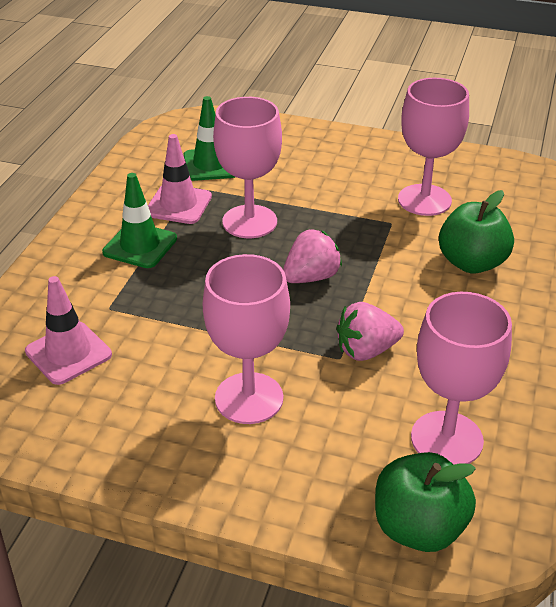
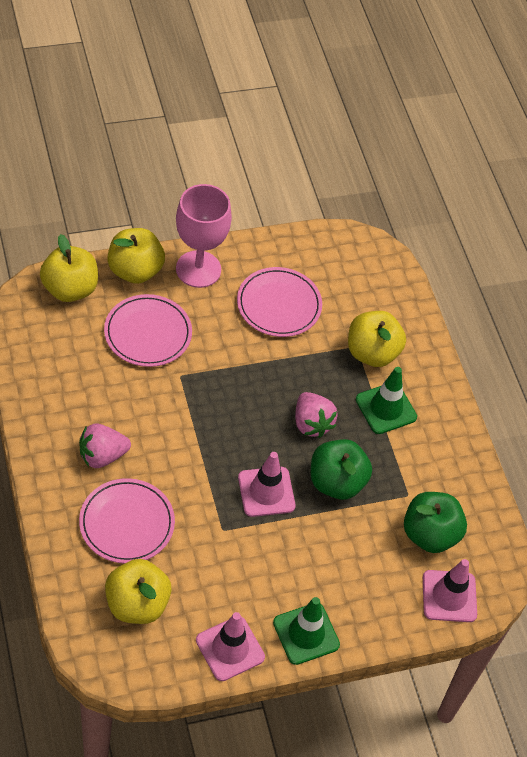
pink goblet: [203,254,290,424] [213,97,282,238] [398,78,469,216] [411,292,512,465] = 4 -> [176,184,232,288] = 1
pink plate: none = 0 -> [79,478,175,564] [104,294,192,367] [237,267,322,337] = 3
pink traffic cone: [25,276,112,385] [148,134,212,224] = 2 -> [196,612,265,681] [238,452,296,517] [423,559,477,622] = 3
yellow apple: none = 0 -> [40,234,98,302] [105,559,172,624] [108,228,165,284] [348,311,406,367] = 4

